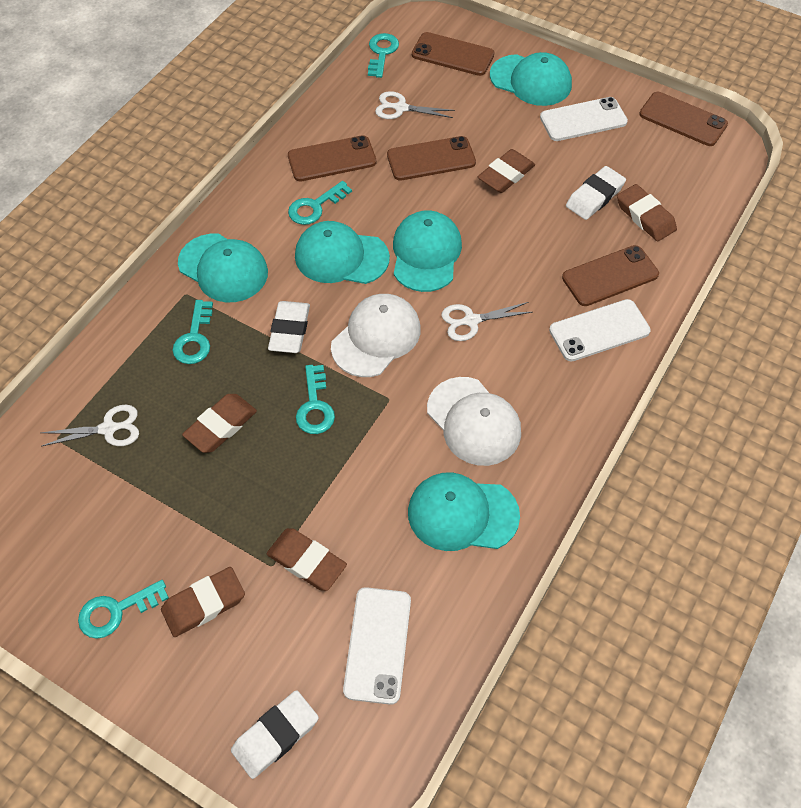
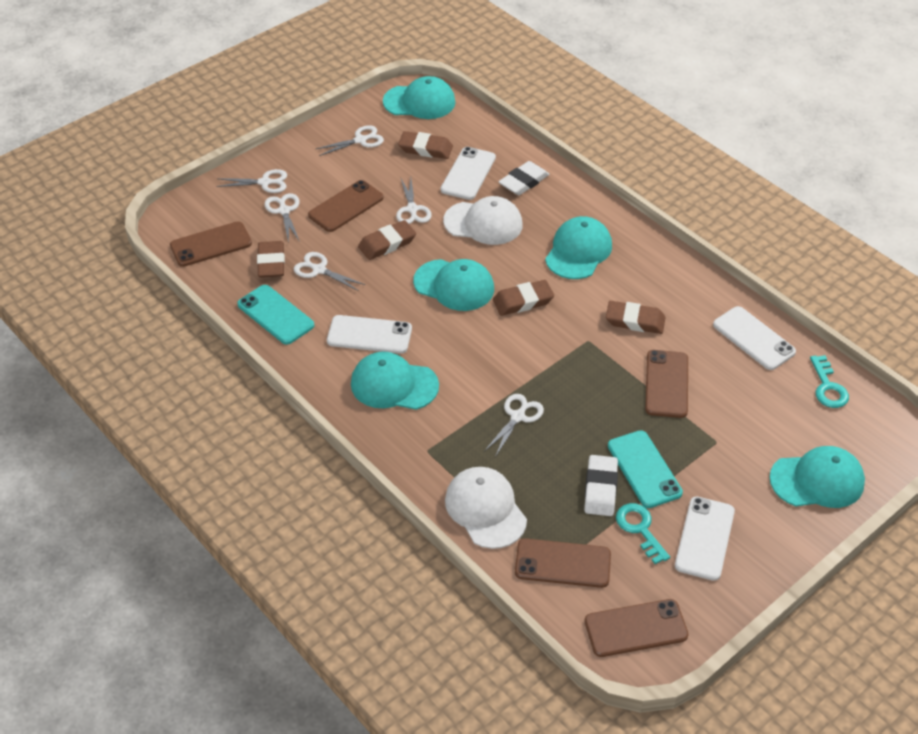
turquoise key: [78,580,169,639] [172,300,213,364] [288,181,352,225] [296,365,335,434] [368,33,399,78] = 5 -> [616,503,670,564] [810,355,849,408] = 2
turquoise phone: none = 0 -> [237,285,314,345] [608,430,683,508] = 2
white eraser: [231,690,319,779] [268,301,310,353] [566,166,626,220] = 3 -> [498,161,549,195] [584,455,618,516] = 2
white phone: [343,587,411,705] [540,97,628,141] [549,299,651,362] = 3 -> [327,315,412,354] [441,147,496,200] [675,496,735,581] [713,306,796,370] = 4
white scissors: [41,405,139,446] [375,91,455,119] [441,302,532,341] = 3 -> [216,169,287,193] [264,193,300,243] [294,252,365,291] [316,125,384,156] [396,177,432,224] [485,394,544,457] = 6

